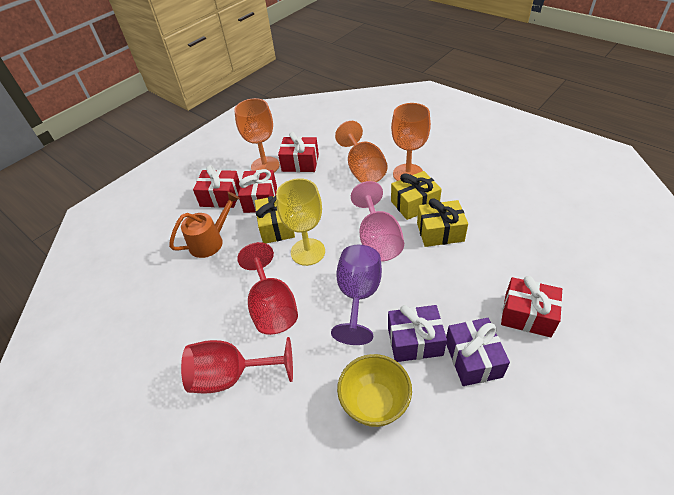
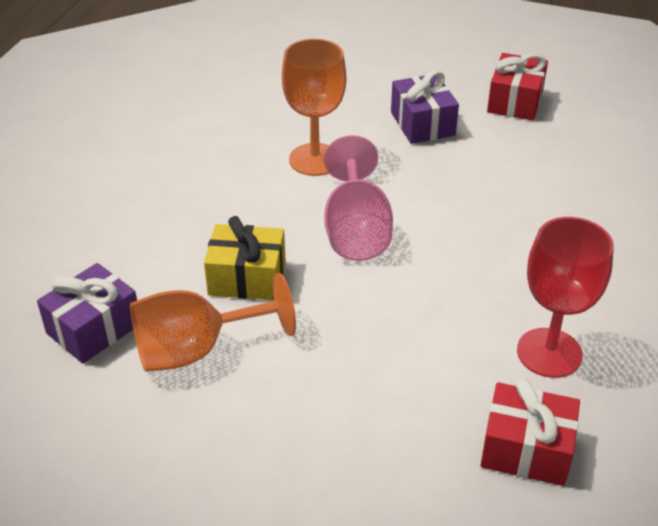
orange goblet: [234,98,280,172] [335,121,388,183] [391,103,431,181] = 3 -> [130,273,296,372] [282,39,346,176] = 2
orange watering can: [169,192,240,258] = 1 -> none = 0
purple goblet: [331,245,382,345] = 1 -> none = 0
red gift: [193,165,240,208] [238,169,277,213] [278,132,319,172] [501,276,562,337] = 4 -> [480,378,580,486] [487,53,548,121] = 2
red goblet: [181,337,293,393] [237,242,298,335] = 2 -> [517,217,614,378] = 1
yellow bowl: [337,354,412,427] = 1 -> none = 0
yellow gift: [255,196,295,243] [391,171,442,220] [417,198,468,247] = 3 -> [204,216,286,300] = 1
yellow goblet: [276,178,325,266] = 1 -> none = 0

